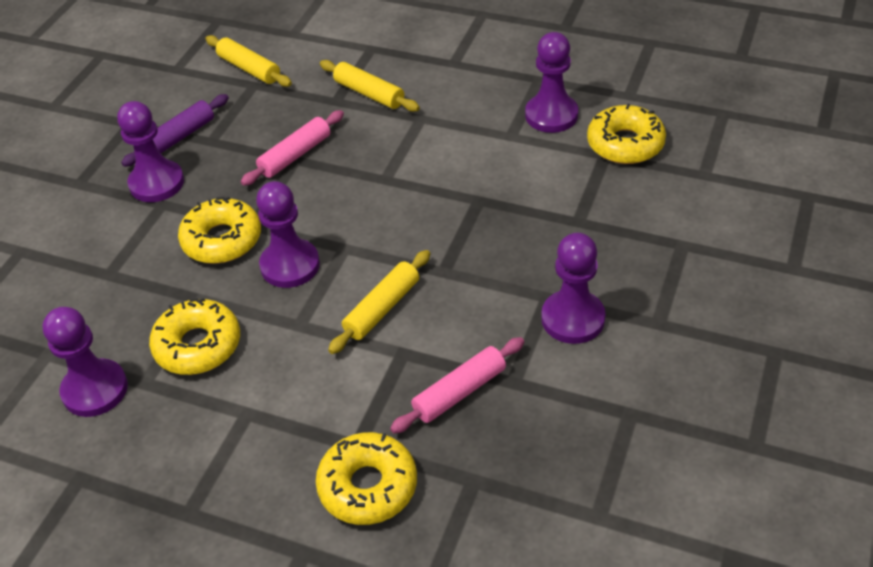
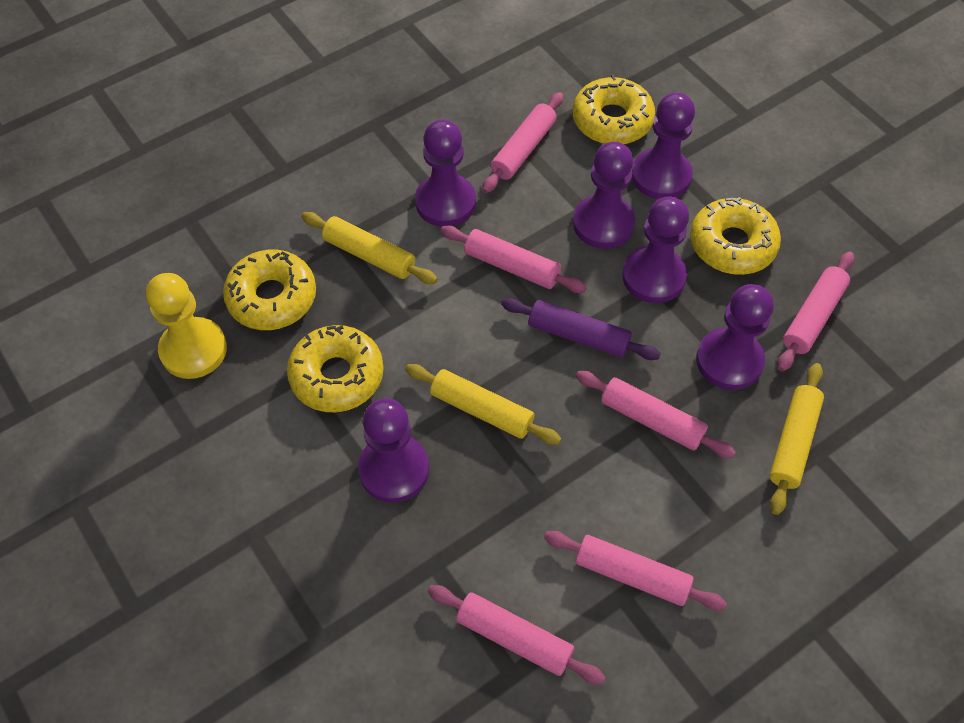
pink rolling pin: [241,110,344,186] [390,337,524,434] = 2 -> [428,585,605,684] [441,226,587,293] [482,92,563,193] [544,531,727,611] [576,371,736,458] [777,251,854,372] = 6
purple pawn: [43,307,128,417] [117,101,184,202] [256,181,320,288] [525,32,578,133] [541,233,606,344] = 5 -> [358,398,429,503] [415,120,476,227] [573,141,635,249] [622,196,689,303] [632,92,695,199] [696,284,774,390] = 6
yellow pawn: none = 0 -> [146,273,227,379] = 1

